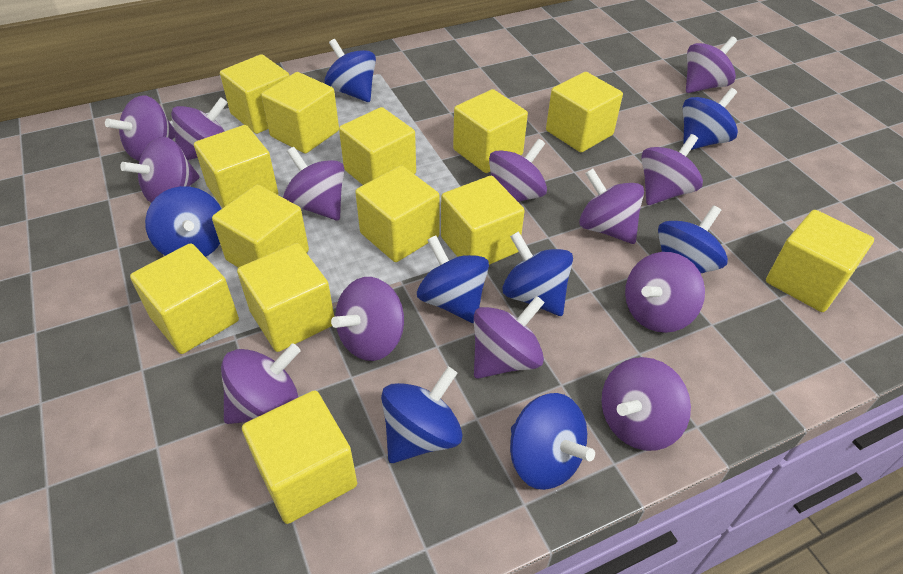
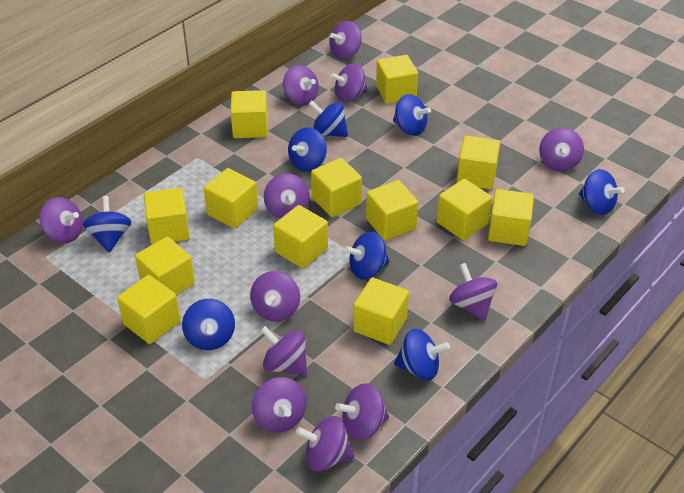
purple spinning top: [105,95,175,161] [120,137,200,203] [171,97,228,160] [221,344,300,424] [283,147,344,220] [331,277,404,361] [474,296,545,379] [489,139,547,202] [579,168,644,244] [601,357,691,451] [625,252,705,333] [641,134,703,205] [686,36,737,93] = 13 -> [40,197,83,244] [250,271,300,321] [252,377,307,433] [260,326,307,376] [264,173,309,219] [283,65,319,106] [296,416,354,471] [329,21,362,59] [330,63,368,102] [335,383,389,440] [449,263,497,321] [539,127,584,171] = 12

